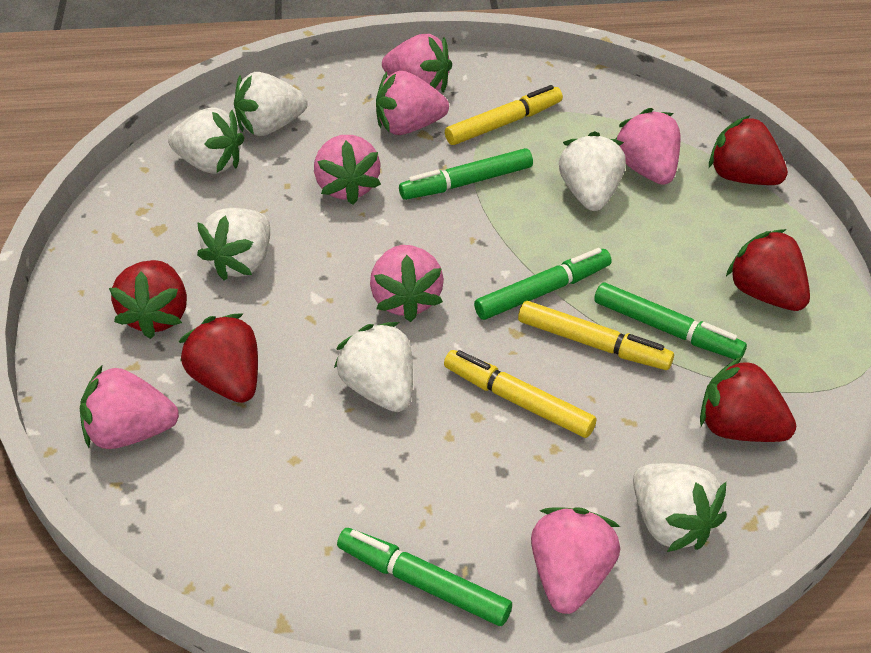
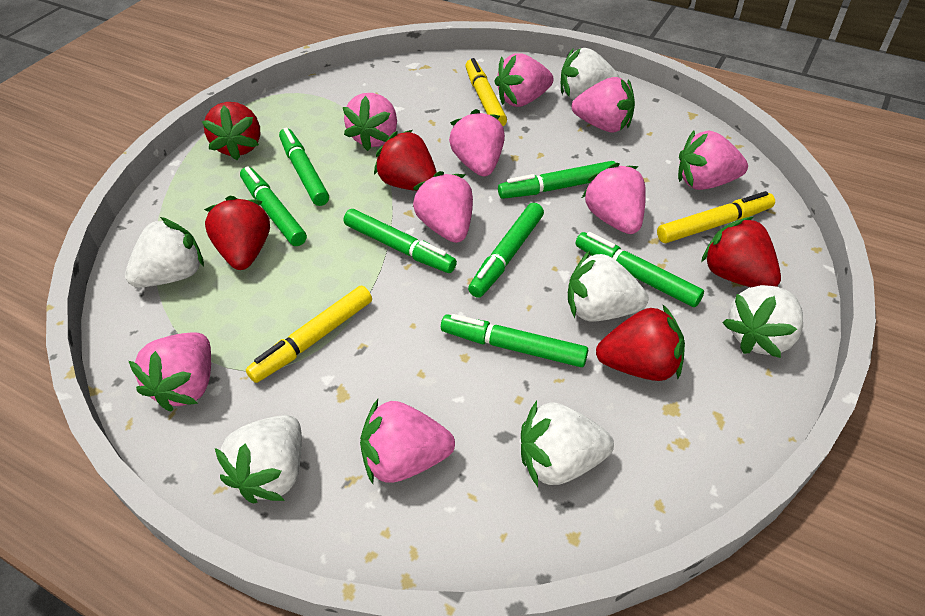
green marker: [337,528,512,626] [399,148,533,200] [474,248,612,320] [594,283,747,360] = 4 -> [240,166,307,246] [279,128,329,206] [343,209,457,273] [441,314,588,367] [468,203,544,298] [498,161,615,199] [575,232,704,307] = 7
pink strawberry: [80,365,179,449] [314,135,381,205] [370,245,444,322] [376,71,449,135] [382,34,452,93] [531,507,620,614] [616,108,680,185] = 7 -> [129,333,211,412] [343,93,397,151] [360,399,455,484] [413,171,473,243] [449,109,505,176] [494,53,554,107] [572,77,635,132] [582,163,646,234] [678,131,748,190] = 9

